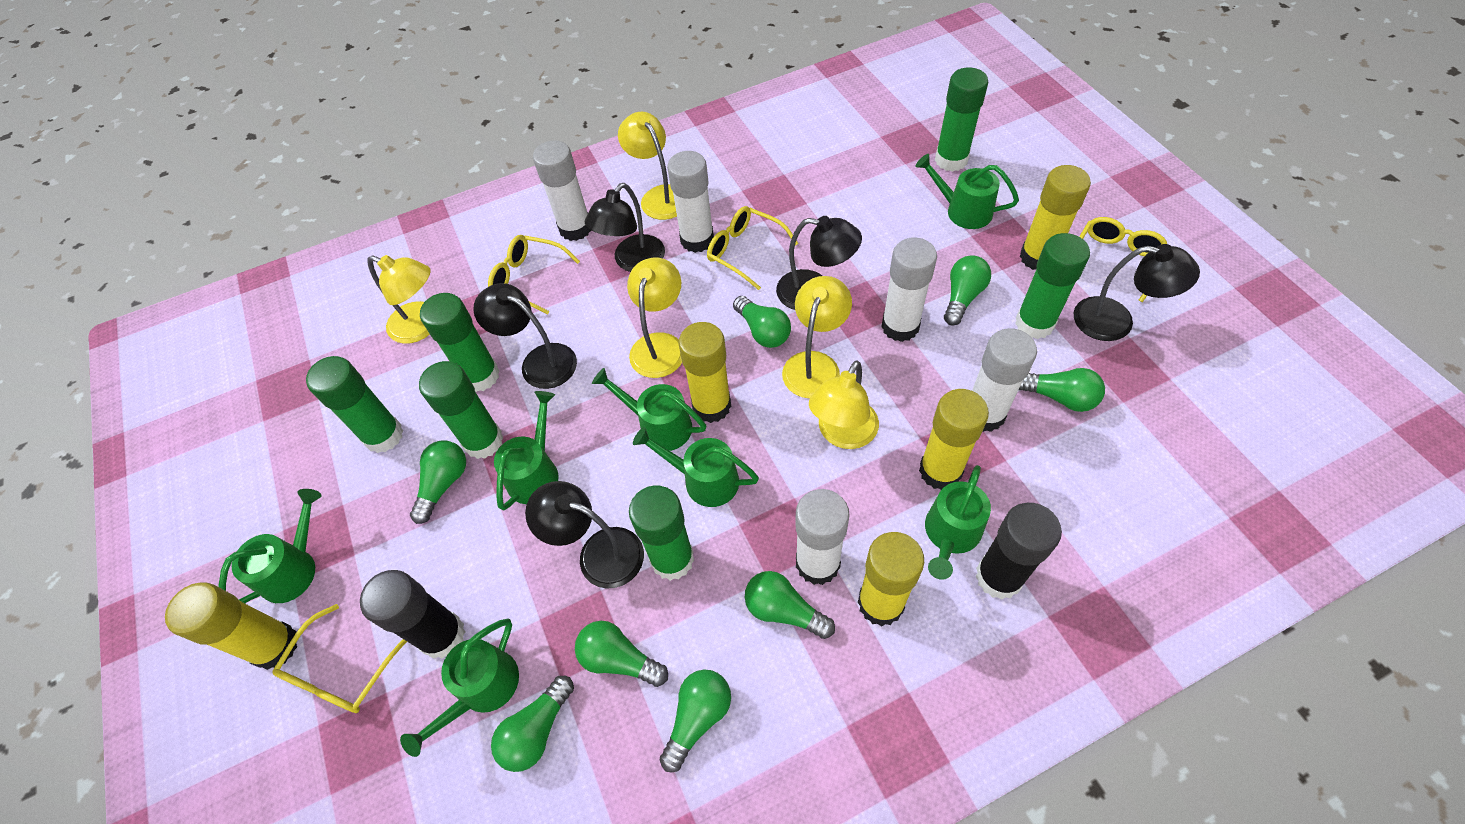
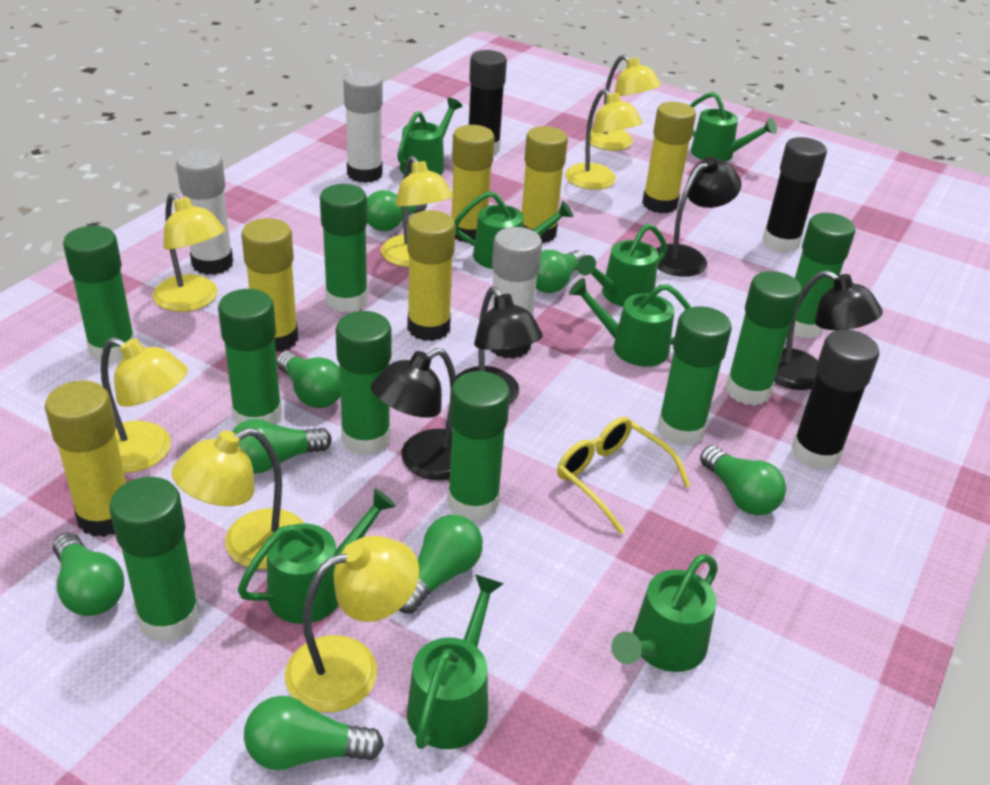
black glue stick: [360,570,465,659] [975,503,1062,600] = 2 -> [469,50,507,154] [762,137,827,253] [792,329,879,470] = 3
black lamp: [473,283,577,389] [525,481,644,589] [585,183,665,272] [776,216,862,310] [1074,244,1200,341] = 5 -> [371,348,456,480] [456,286,543,405] [656,156,741,277] [774,270,883,390] = 4
green glue stick: [306,356,404,453] [419,361,504,459] [420,293,500,392] [629,485,694,581] [935,67,988,172] [1015,233,1090,339] = 6 -> [63,226,135,363] [109,477,200,643] [218,289,282,426] [320,184,368,312] [336,311,391,455] [448,371,510,521] [657,306,732,446] [726,271,802,406] [793,213,855,339] = 9
green watering can: [219,489,322,603] [400,618,519,757] [494,391,559,510] [592,368,706,451] [633,427,759,507] [915,154,1019,229] [925,465,991,580] = 7 -> [238,488,396,624] [397,98,462,175] [407,574,504,749] [454,191,573,269] [569,278,691,367] [577,223,667,307] [611,554,718,672] [690,92,777,161] = 8
white glue stick: [533,140,591,241] [667,151,714,253] [795,489,850,585] [881,238,937,342] [972,328,1037,432] = 5 -> [176,149,233,275] [343,71,383,183] [491,227,542,359] = 3
yellow glasses: [272,604,407,713] [488,235,580,315] [707,206,799,290] [1079,217,1167,302] = 4 -> [557,417,691,534] = 1
yellow glue stick: [165,583,297,670] [678,322,731,423] [858,532,924,627] [919,389,989,490] [1020,165,1091,270] = 5 -> [45,381,126,537] [241,218,298,352] [407,210,456,341] [451,125,495,243] [522,126,568,244] [642,102,696,213] = 6
yellow lamp: [367,255,431,344] [618,111,677,220] [627,258,682,378] [782,276,852,399] [809,360,879,449] = 5 -> [101,337,188,473] [153,193,225,312] [172,428,304,570] [285,536,419,713] [381,156,453,267] [565,89,643,190] [585,55,661,151] = 7

